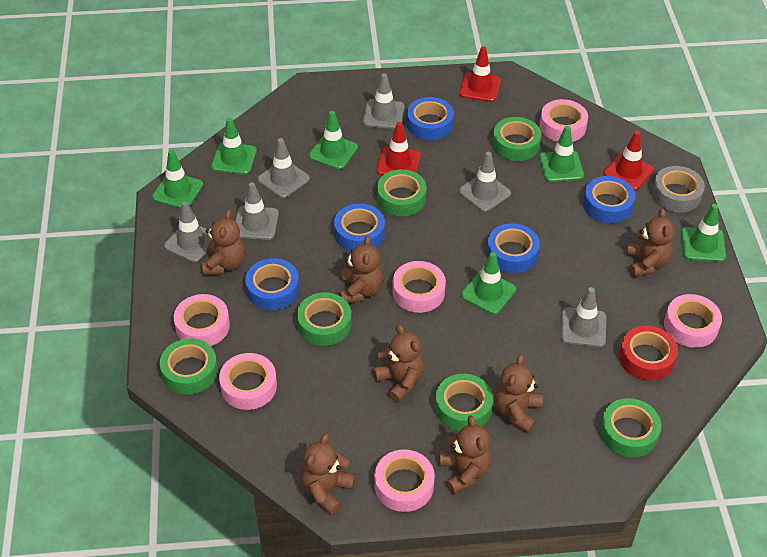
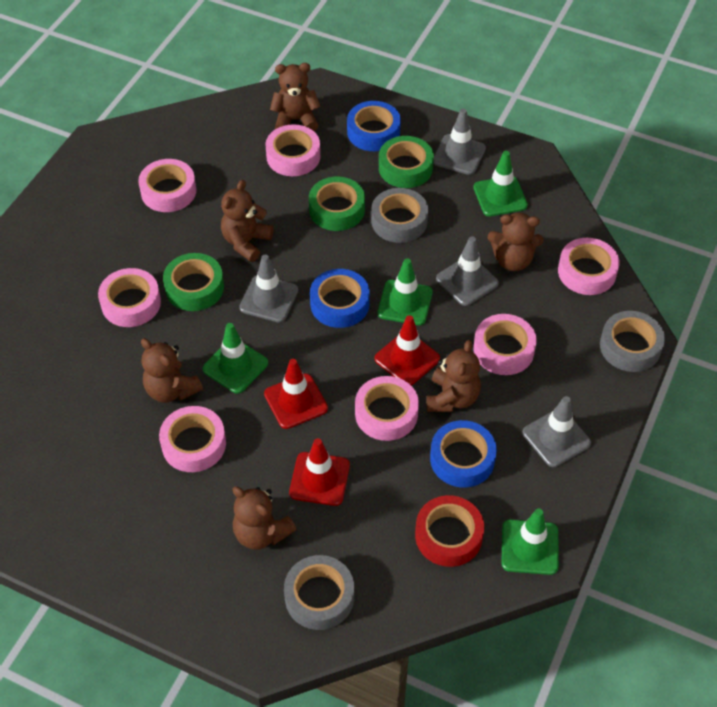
blue tape: [245,258,299,310] [334,204,385,251] [407,97,454,140] [487,223,540,273] [583,176,635,223] = 5 -> [310,269,370,328] [347,101,401,151] [430,420,497,488] = 3
brown teddy bear: [202,210,245,275] [301,433,356,515] [340,235,383,303] [373,324,424,403] [440,415,491,494] [495,355,543,433] [626,208,675,277] = 7 -> [141,338,203,403] [221,180,273,262] [232,486,297,550] [270,63,321,131] [427,340,481,412] [488,212,543,271] = 6
green tape: [160,338,218,394] [297,292,351,346] [377,169,427,216] [435,374,493,431] [492,117,541,161] [600,398,661,458] = 6 -> [163,253,224,311] [309,177,365,231] [379,136,434,188] = 3
green traffic cone: [152,150,203,208] [211,118,257,175] [309,111,358,169] [461,252,516,314] [539,126,584,182] [681,204,726,262] = 6 -> [202,323,268,394] [378,258,433,325] [473,151,528,216] [501,509,559,575] = 4
grey tape: [652,166,705,213] = 1 -> [284,555,354,630] [371,188,428,243] [600,311,665,372] = 3
grey traffic cone: [164,201,213,262] [235,182,279,240] [258,138,310,198] [363,73,404,129] [459,152,511,212] [560,287,607,347] = 6 -> [239,255,298,323] [433,109,486,175] [436,236,499,306] [523,396,591,467] = 4
pink tape: [174,294,230,346] [219,353,277,410] [374,449,435,512] [392,261,446,313] [540,99,588,142] [664,294,722,348] = 6 -> [98,268,161,327] [138,159,196,212] [159,406,226,472] [265,124,320,176] [355,376,419,441] [473,314,537,375] [558,238,620,295] = 7

